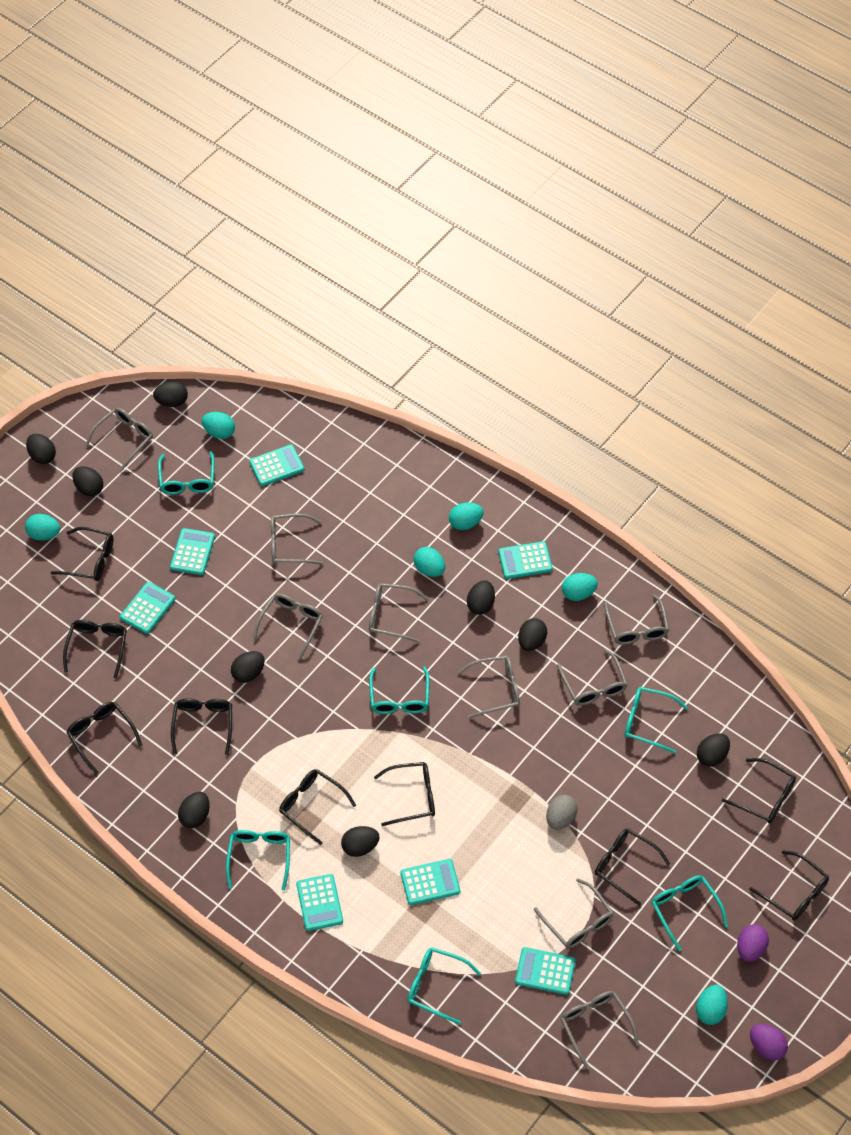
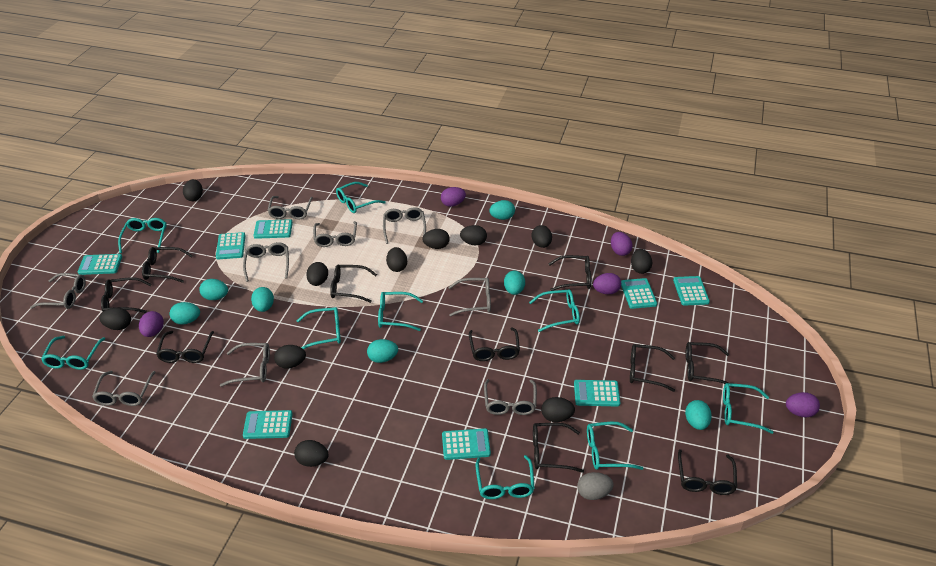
black egg: [26,434,56,464] [72,466,103,497] [153,381,188,407] [178,792,210,828] [231,651,265,683] [341,826,380,857] [467,580,495,615] [518,618,547,651] [697,734,730,767] = 9 -> [99,308,131,330] [183,179,203,201] [274,345,306,369] [294,440,329,467] [306,262,328,286] [386,247,407,272] [422,229,450,249] [460,225,487,245] [532,225,552,248] [541,397,575,422] [631,249,652,274] = 11
black glasses: [51,527,113,581] [63,620,127,679] [66,702,143,774] [171,698,232,755] [279,769,356,845] [374,762,435,826] [595,829,670,906] [722,758,796,823] [750,850,829,920] = 9 -> [101,277,152,313] [142,247,193,283] [156,331,214,363] [330,265,377,303] [469,327,520,361] [533,423,584,473] [549,255,591,291] [630,344,675,392] [678,449,737,495] [685,342,733,388] = 10
purple egg: [737,924,769,962] [750,1024,788,1061] = 2 -> [139,311,164,337] [441,187,466,207] [593,273,621,294] [611,232,633,256] [786,392,820,417] = 5
turquoise calculator: [120,582,175,634] [170,528,215,575] [249,444,305,486] [296,874,343,931] [401,859,460,905] [498,541,553,579] [515,947,575,995] = 7 -> [78,254,122,275] [216,232,246,259] [243,410,293,439] [254,219,293,239] [442,428,491,460] [574,380,620,407] [621,278,657,309] [673,276,710,306] = 8
turquoise egg: [25,514,60,541] [202,412,235,439] [414,547,445,577] [449,503,484,530] [562,573,598,601] [696,985,728,1025] = 6 -> [170,302,200,325] [199,279,228,300] [251,287,274,312] [367,339,398,363] [489,200,515,220] [504,270,525,295] [685,400,712,430] = 7
turquoise glasses: [158,451,215,495] [226,830,290,891] [369,666,430,714] [407,947,481,1025] [624,687,688,754] [652,875,728,951] = 6 -> [41,336,105,370] [118,218,167,254] [297,307,341,349] [336,182,386,213] [378,292,423,331] [476,455,535,499] [529,289,580,332] [587,422,643,470] [723,383,774,434] = 9

